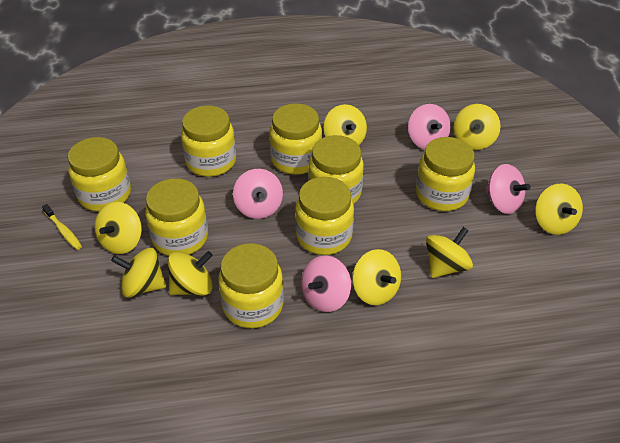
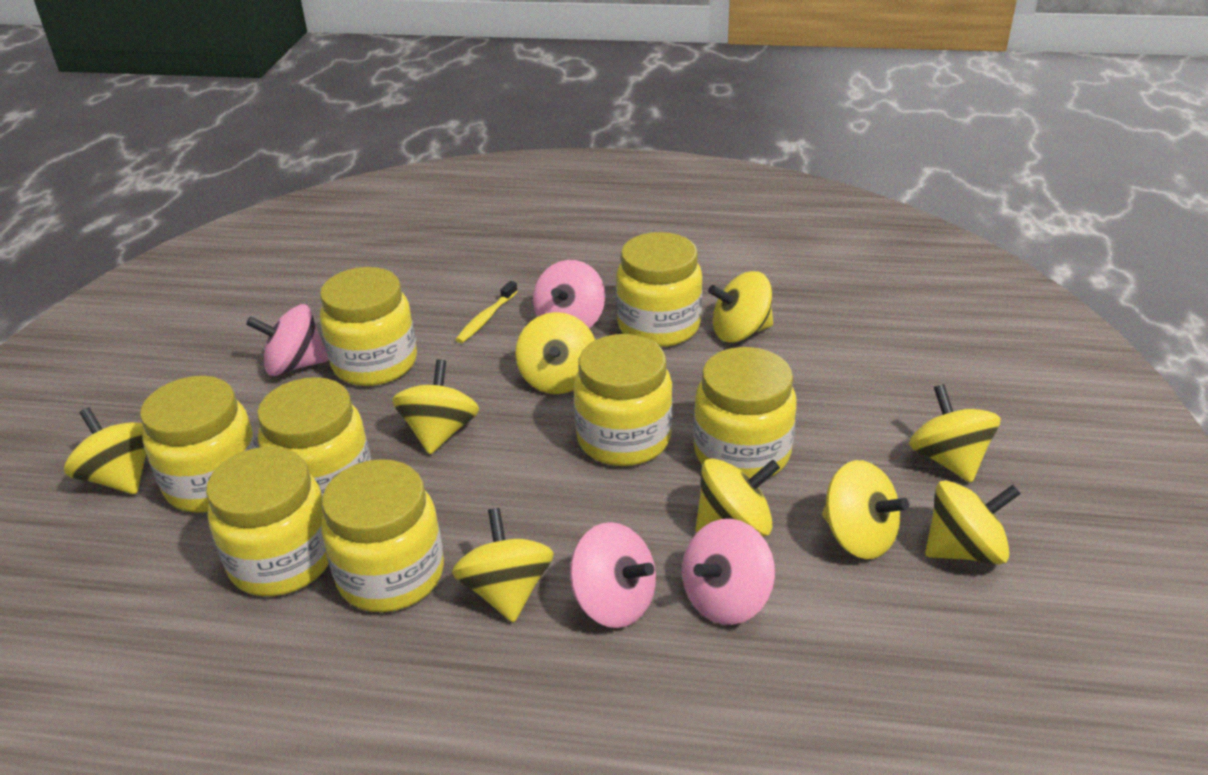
yellow spinning top: [95,202,142,254] [111,248,166,298] [168,251,213,296] [324,104,367,145] [352,249,401,305] [426,227,473,278] [453,104,501,150] [535,184,583,235] = 8 -> [64,407,146,494] [392,359,479,455] [452,508,554,623] [515,312,595,394] [695,458,780,537] [708,271,773,343] [822,460,909,559] [909,384,1000,483] [925,480,1021,565] = 9

